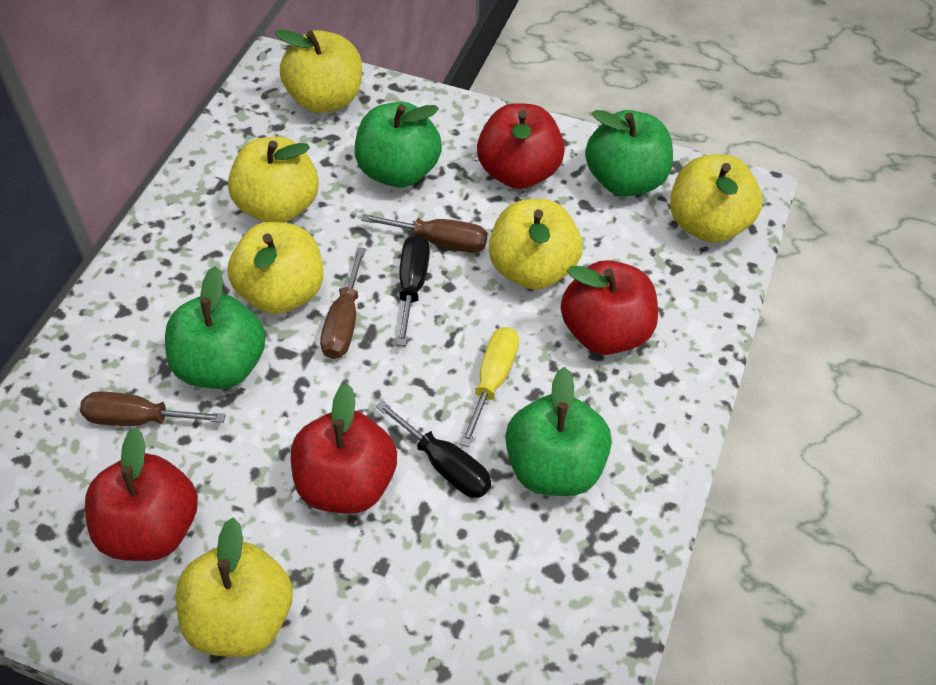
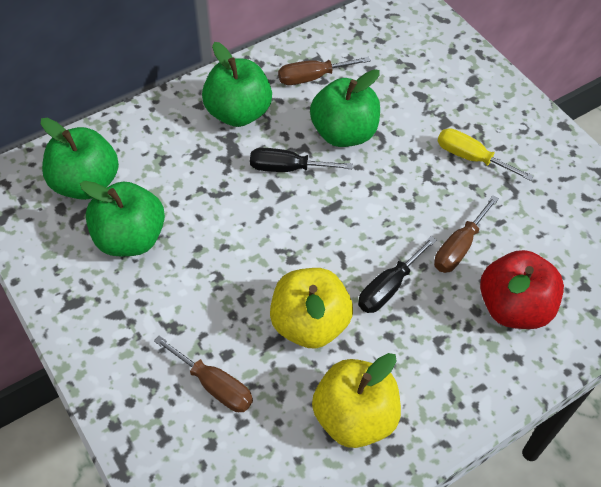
red apple: [85,428,198,561] [291,383,397,514] [477,103,565,189] [561,260,658,355] = 4 -> [480,250,564,329] = 1
yellow apple: [176,518,293,657] [228,137,319,223] [228,222,324,314] [274,29,362,113] [489,199,582,290] [670,155,762,243] = 6 -> [270,268,353,349] [312,353,401,448] = 2

